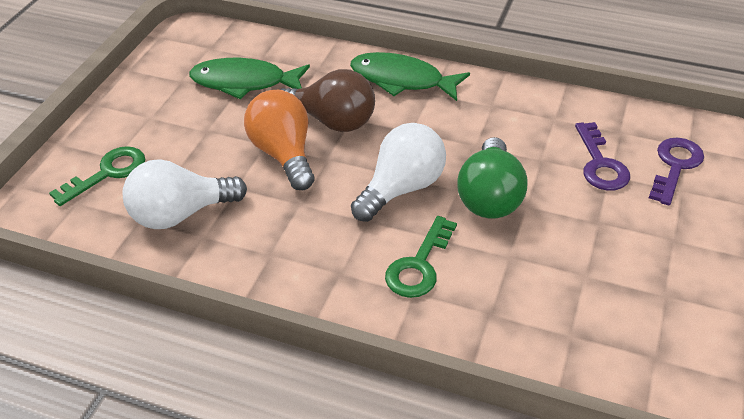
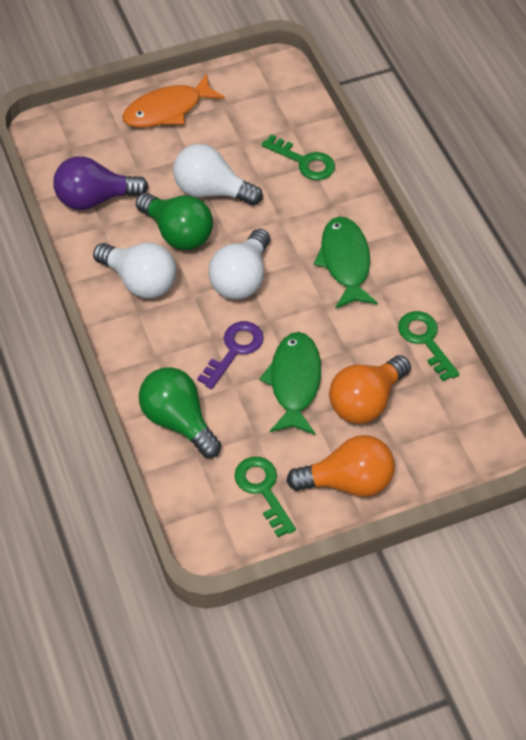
brown light bulb: [280,69,375,132] = 1 -> none = 0
green key: [49,146,145,206] [385,216,457,298] = 2 -> [234,457,296,537] [262,134,335,180] [398,311,459,381] = 3
green light bulb: [457,137,527,218] = 1 -> [136,193,213,250] [139,367,221,458] = 2
orange fish: none = 0 -> [122,73,225,127] = 1
orange light bulb: [244,90,314,190] = 1 -> [286,435,395,497] [329,355,411,424] = 2
purple key: [575,122,630,191] [649,138,704,206] = 2 -> [197,321,264,389] = 1
purple light bulb: none = 0 -> [53,156,148,210] = 1
white light bulb: [123,159,247,229] [351,123,446,222] = 2 -> [93,242,176,298] [173,144,263,206] [208,228,270,299] = 3

